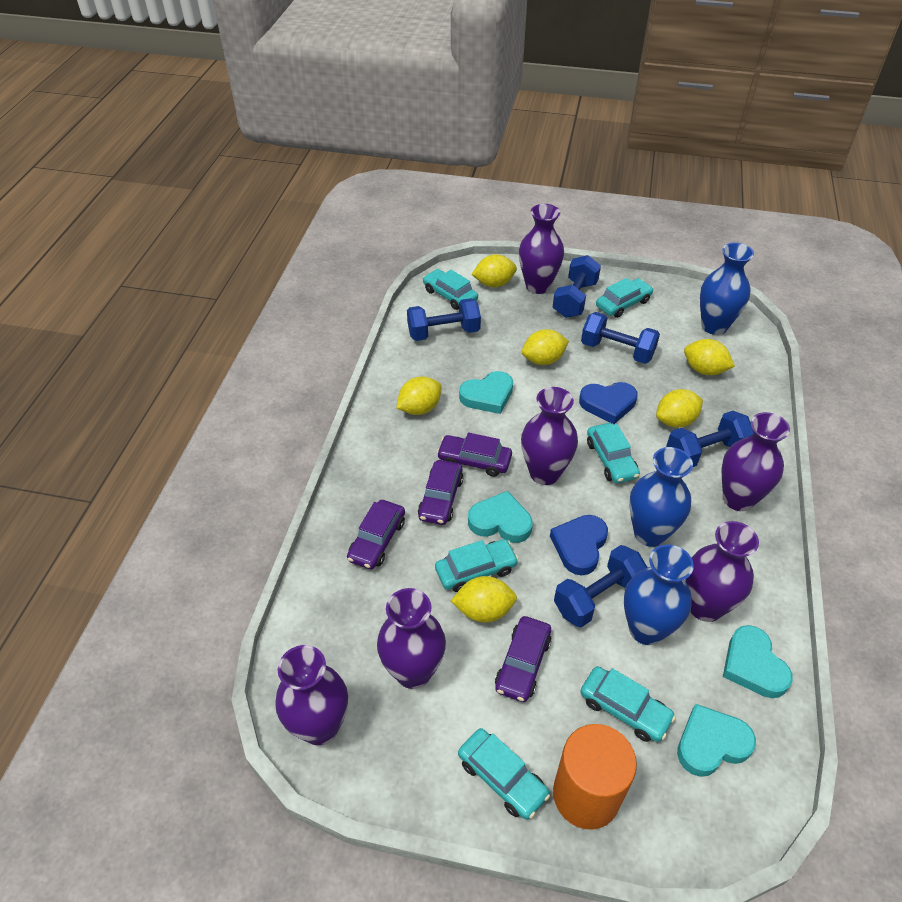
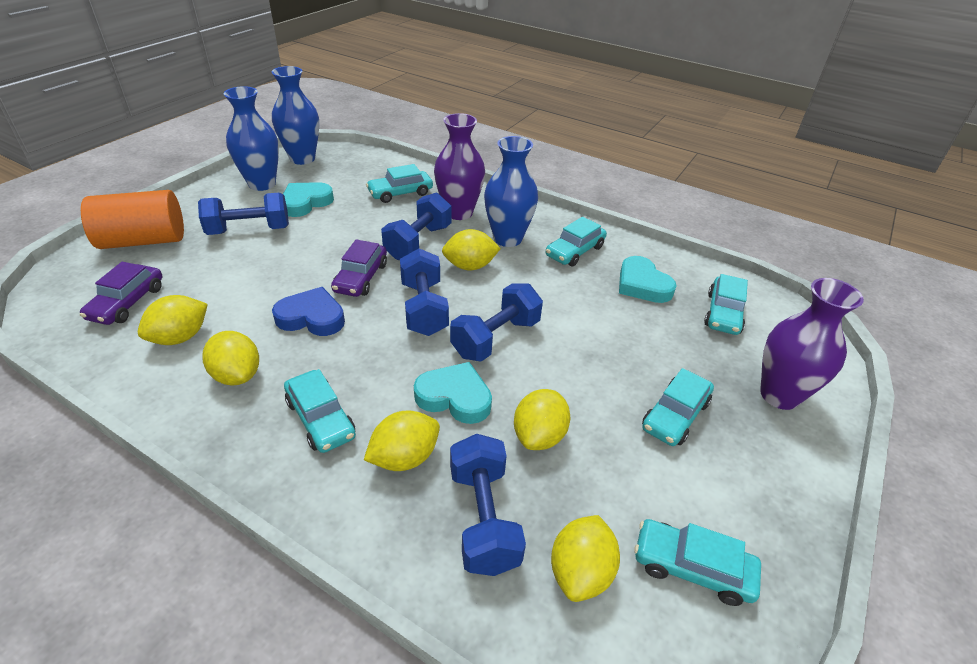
blue heart: [550,515,608,575] [579,382,638,424] = 2 -> [272,287,345,336] = 1
purple car: [347,500,405,570] [418,460,463,525] [437,433,512,477] [495,616,552,702] = 4 -> [80,262,162,325] [331,239,387,297] = 2
purple vase: [275,645,348,745] [377,588,446,689] [519,204,564,294] [521,387,578,485] [685,521,759,622] [722,412,790,511] = 6 -> [434,113,485,220] [760,278,864,410] = 2
turquoise heart: [459,371,513,414] [468,491,533,543] [677,704,756,777] [723,625,793,698] = 4 -> [283,182,334,217] [414,362,492,424] [619,256,677,303] = 3

